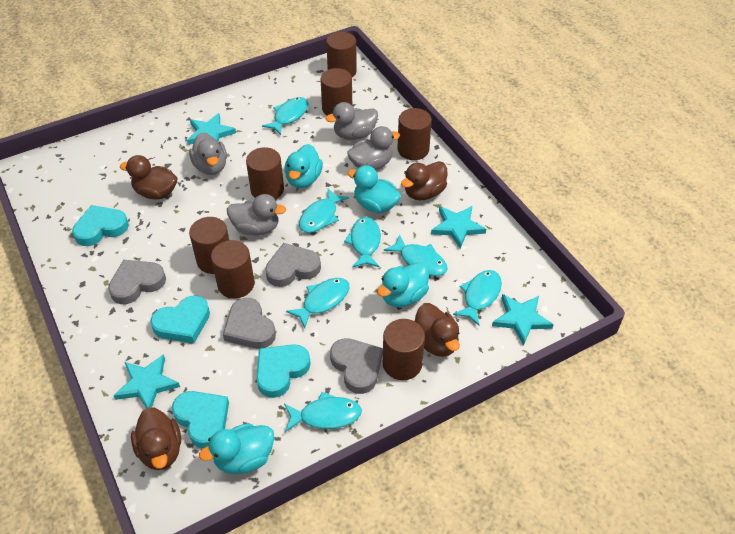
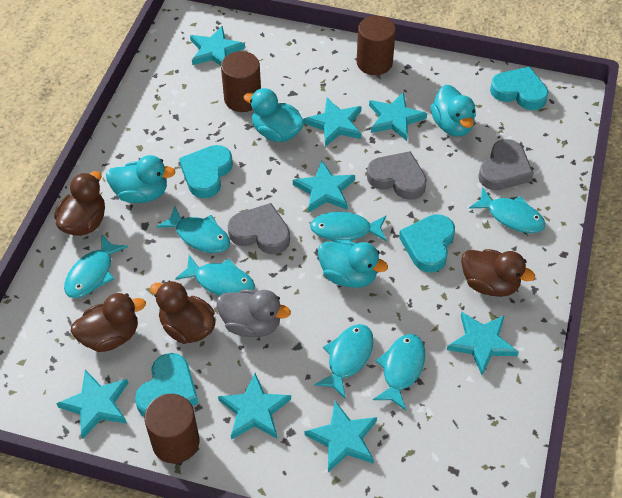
brown cylinder: [189,217,229,274] [211,240,255,299] [246,147,284,199] [320,68,352,116] [326,32,357,77] [383,319,425,380] [398,108,432,160] = 7 -> [144,394,199,464] [221,51,261,112] [357,16,396,75] = 3
grey duck: [189,132,227,175] [227,194,286,235] [326,102,378,140] [347,126,400,170] = 4 -> [217,289,291,337] = 1
grey heart: [108,260,166,304] [223,298,276,349] [265,243,321,287] [330,338,383,394] = 4 -> [228,203,290,254] [367,151,427,200] [478,139,534,190] = 3
turquoise star: [113,354,180,408] [187,113,236,145] [431,206,486,249] [492,294,554,346] = 4 -> [56,370,128,439] [190,26,245,66] [218,373,291,440] [293,161,355,213] [304,98,362,147] [305,401,377,472] [369,92,427,141] [447,312,519,375] = 8

